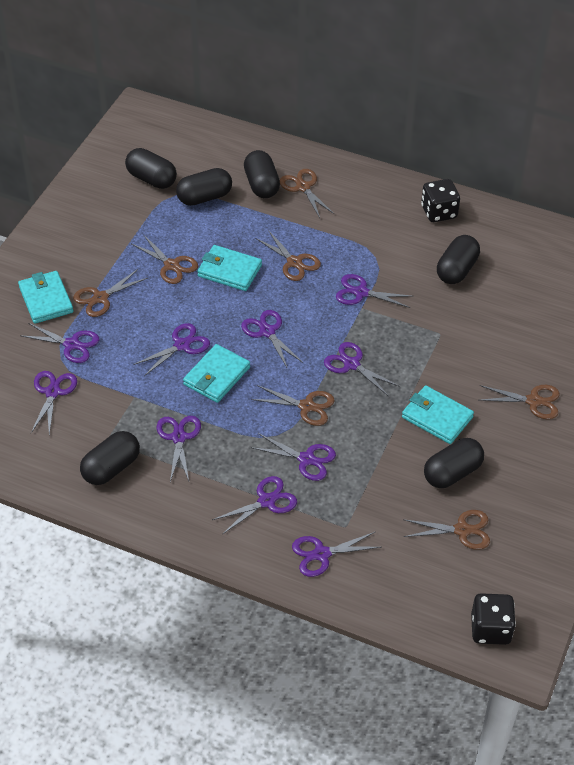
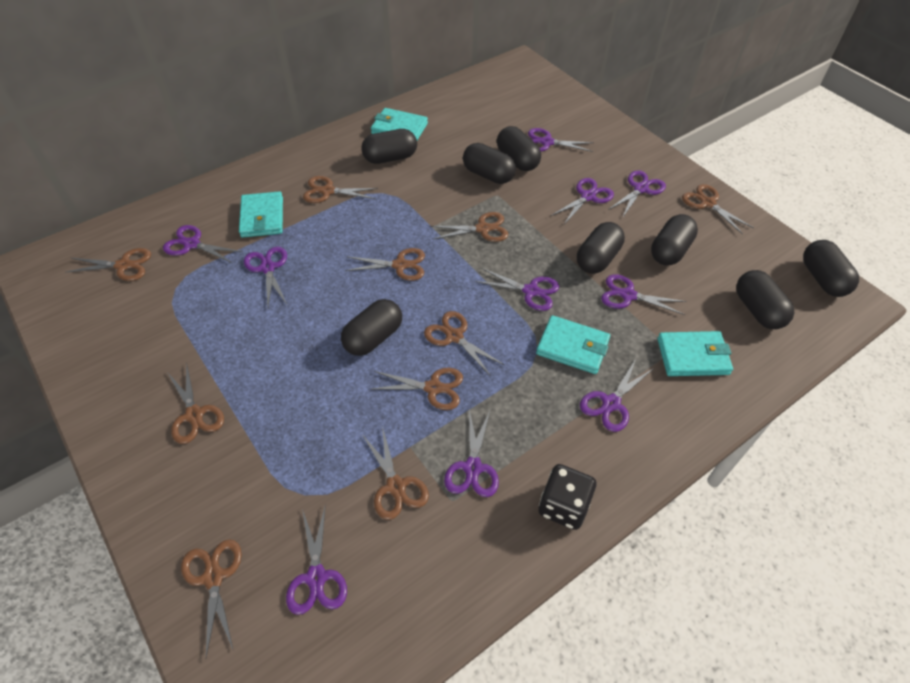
black capsule: [80,431,140,485] [125,148,177,189] [176,168,232,206] [244,150,280,198] [424,438,484,488] [437,235,480,284] = 6 -> [341,299,402,356] [361,129,417,164] [463,143,516,184] [497,126,541,171] [577,222,625,274] [651,214,698,266] [736,270,794,329] [803,240,859,297] = 8
black dice: [421,179,460,222] [471,593,516,645] = 2 -> [539,464,596,530] = 1
brown scissors: [73,269,148,317] [132,234,198,284] [251,385,335,426] [255,230,321,281] [280,169,334,218] [403,510,490,550] [480,385,560,419] = 7 -> [66,248,151,281] [167,364,224,444] [181,540,242,657] [303,176,378,203] [345,248,425,281] [362,426,429,520] [371,368,463,410] [424,311,504,376] [431,212,508,242] [682,184,754,234] = 10

